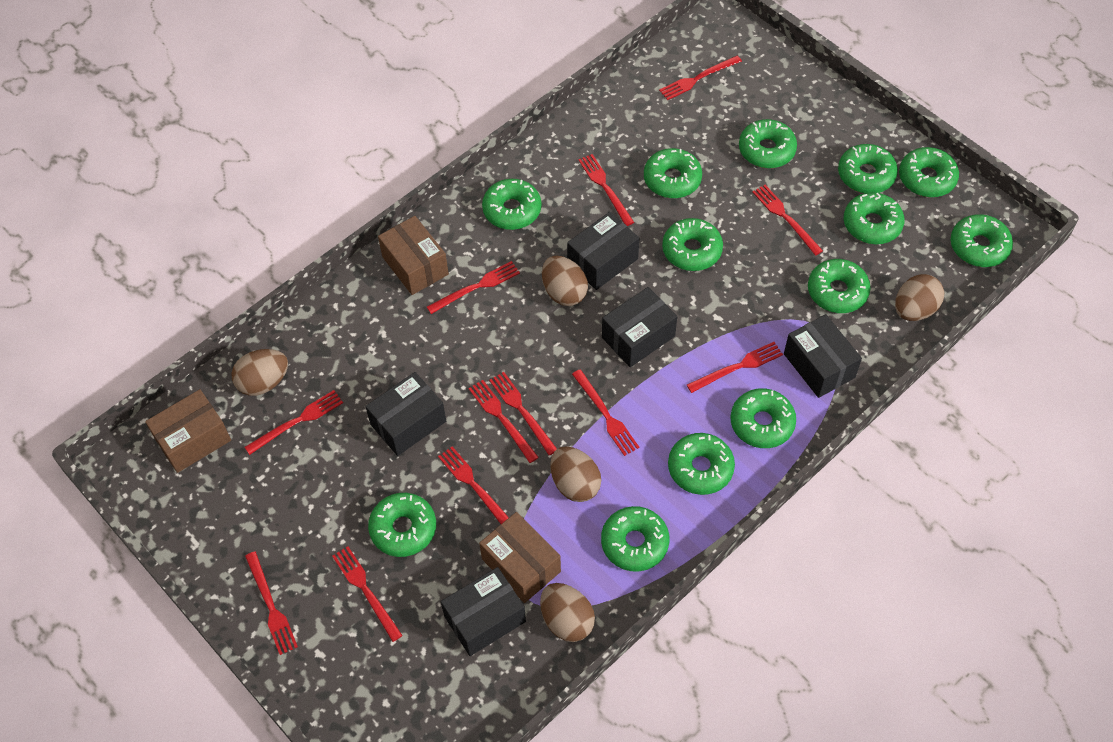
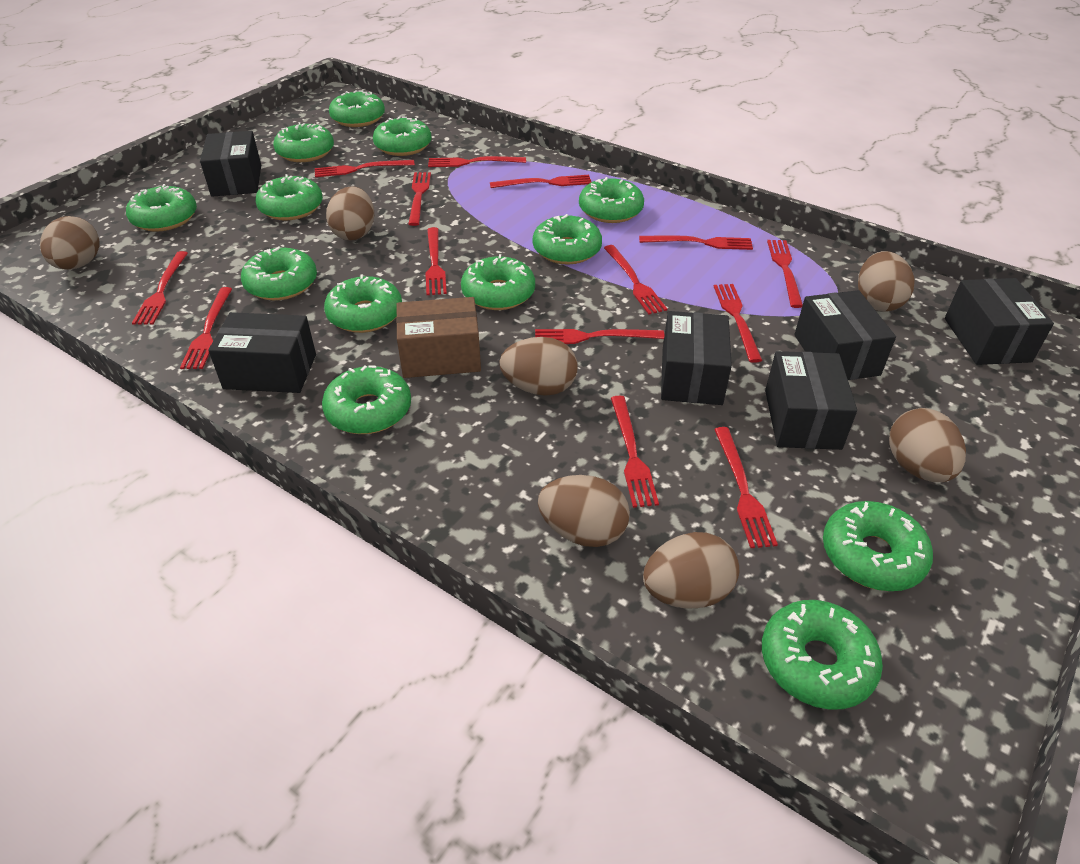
black box: [365,372,446,456] [441,567,526,656] [567,212,639,290] [602,287,677,367] [784,314,862,398] = 5 -> [200,131,261,197] [208,312,316,393] [661,311,732,405] [765,351,857,450] [794,290,896,380] [945,278,1054,365] = 6
brown box: [145,389,231,473] [378,216,449,295] [479,512,561,603] = 3 -> [396,297,481,378] = 1
brown egg: [232,349,288,396] [540,583,595,642] [542,256,588,306] [550,446,601,502] [895,274,944,321] = 5 -> [40,216,100,270] [326,186,374,241] [499,337,578,396] [538,475,630,547] [643,532,739,609] [858,251,915,312] [889,408,966,482] = 7
red fork: [245,390,343,455] [245,551,298,655] [332,546,403,642] [427,261,520,314] [438,446,509,524] [468,380,539,463] [489,372,557,455] [572,369,639,456] [578,154,634,226] [659,56,742,100] [687,342,783,393] [752,185,823,255] = 12 -> [132,251,188,325] [180,287,232,369] [315,160,415,177] [408,172,431,226] [425,227,447,295] [428,156,526,167] [490,175,591,188] [535,329,664,344] [604,245,667,314] [611,396,659,508] [639,236,753,250] [713,284,762,363] [714,427,778,548] [767,240,803,308] = 14

